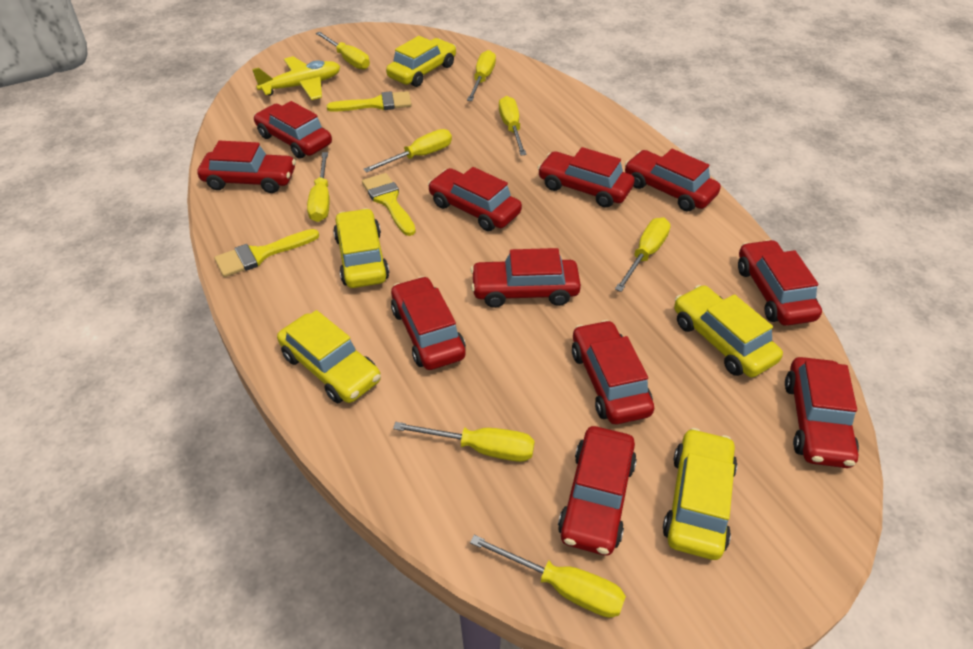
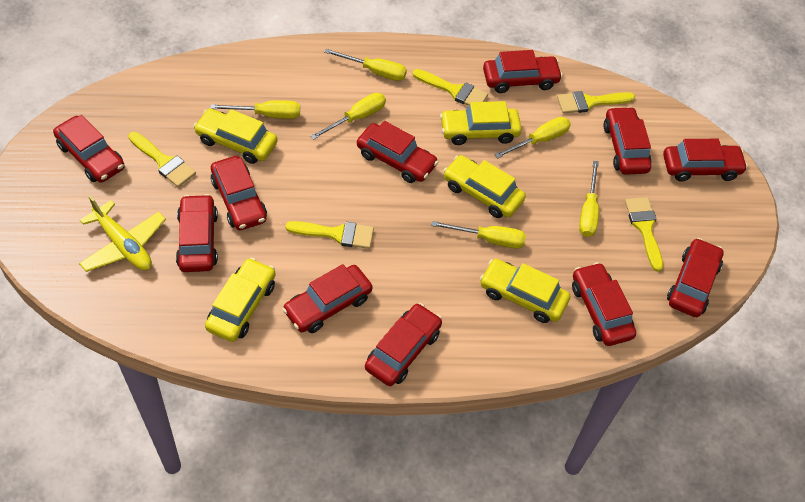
yellow brush: [214,229,319,277] [327,91,412,112] [362,173,416,236] = 3 -> [128,132,196,187] [285,221,374,249] [413,69,488,106] [557,91,635,114] [625,197,663,272] = 5
yellow screwdriver: [307,152,329,222] [316,32,370,70] [363,129,452,173] [393,422,535,462] [467,50,496,101] [470,535,626,618] [499,96,526,155] [615,217,671,292] = 8 -> [210,100,300,119] [311,93,386,140] [324,49,407,81] [431,221,526,248] [494,117,571,159] [579,161,599,237] = 6

